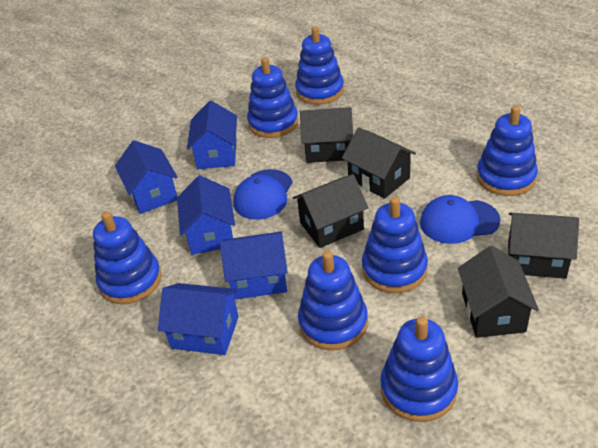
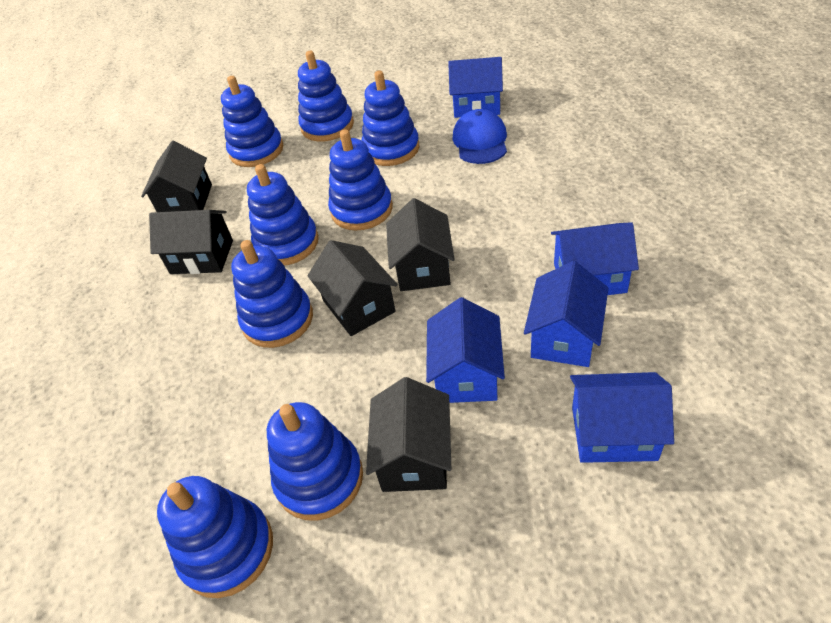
blue cap: [234,169,293,220] [420,195,500,244] = 2 -> [452,109,507,164] = 1
blue stacking toy: [93,211,162,304] [247,57,299,138] [295,26,344,105] [298,251,368,350] [362,197,428,293] [380,316,458,422] [476,106,538,196] = 7 -> [157,476,273,598] [221,76,283,167] [231,240,313,348] [247,164,319,265] [267,402,363,521] [298,51,354,142] [328,129,393,231] [362,70,420,166] = 8

